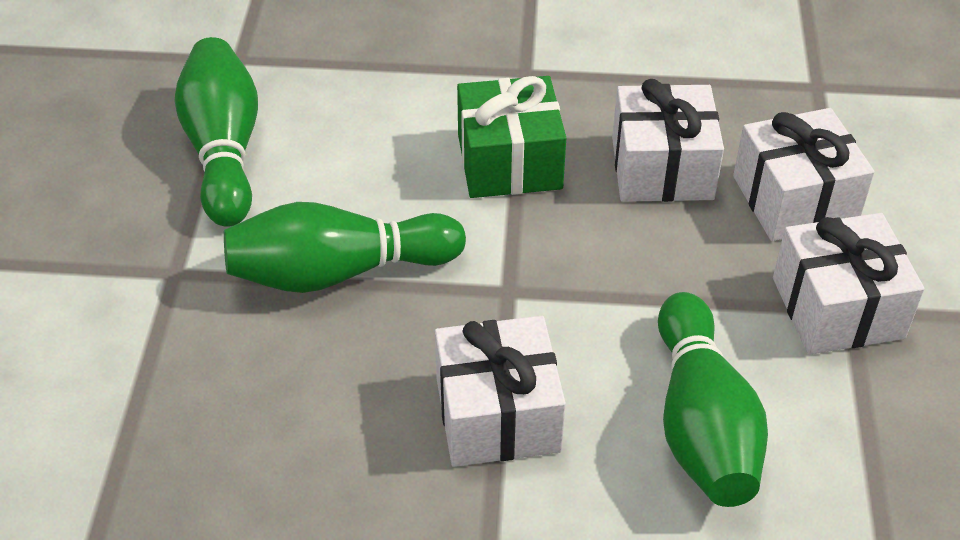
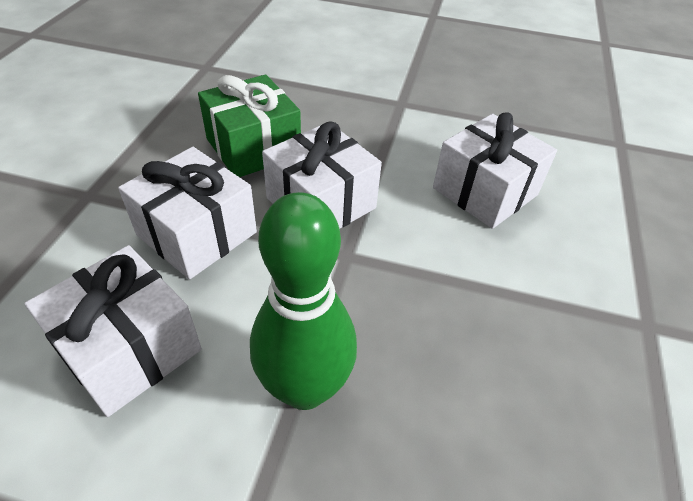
green bowling pin: [174,37,258,227] [224,202,466,293] [658,292,768,507] = 3 -> [250,192,357,410] = 1

